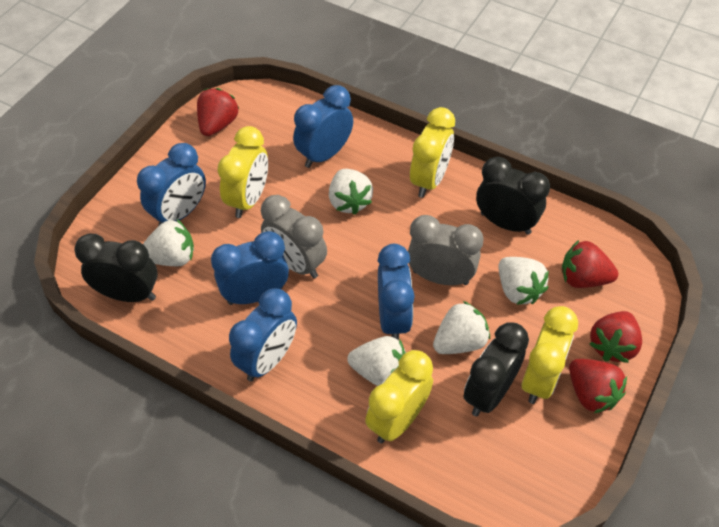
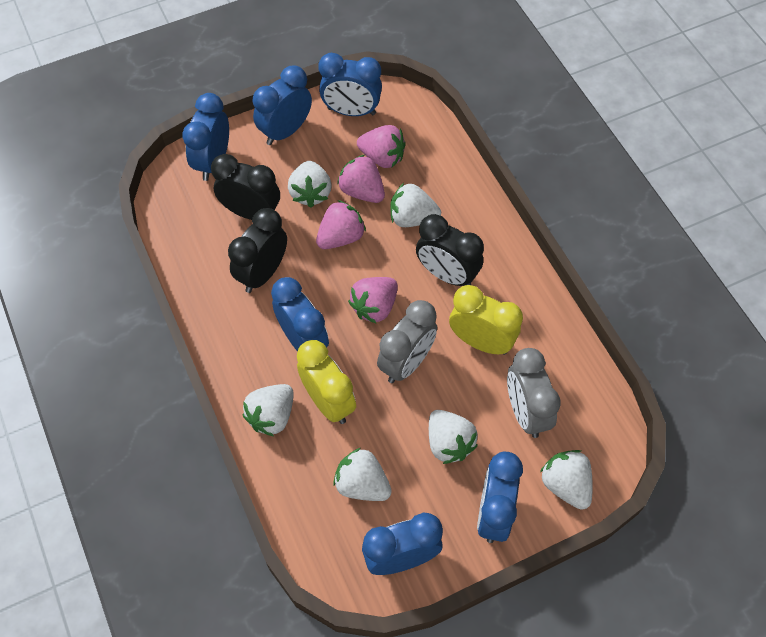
blue clock: [137,143,206,226] [211,231,289,305] [229,289,297,381] [293,85,353,168] [378,244,415,341] = 5 -> [182,93,229,181] [253,65,312,145] [271,277,329,352] [318,53,382,116] [362,512,443,575] [477,452,523,543] = 6
pink strawberry: none = 0 -> [316,200,366,249] [337,155,385,203] [348,277,398,323] [357,125,406,168] = 4
red strawberry: [197,88,239,136] [562,240,618,288] [569,359,627,414] [589,311,642,363] = 4 -> none = 0
white strawberry: [143,219,194,266] [329,169,373,215] [347,336,406,386] [433,301,490,354] [498,257,549,305] = 5 -> [242,384,294,436] [288,161,332,207] [333,448,392,501] [391,183,441,227] [429,410,478,464] [540,450,593,510] = 6
yellow clock: [217,126,268,218] [365,350,433,443] [410,107,455,198] [522,306,578,404] = 4 -> [297,340,356,424] [449,285,523,355] = 2

